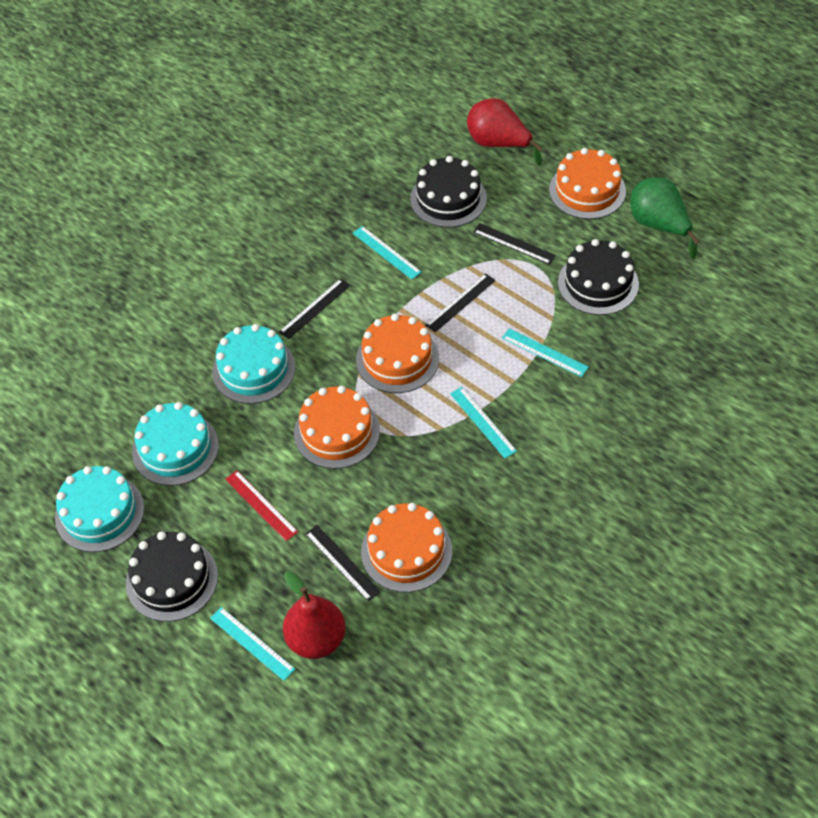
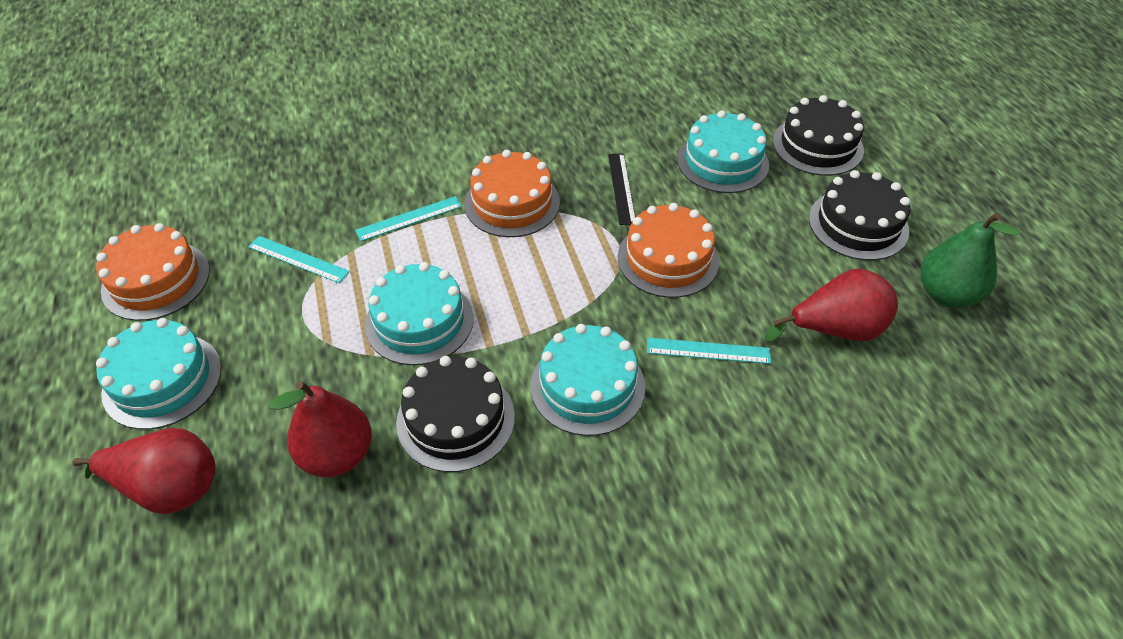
black ruler: [279,279,350,339] [305,525,380,602] [425,273,495,333] [473,223,556,265] = 4 -> [608,153,635,225] = 1
orange cake: [294,386,380,469] [356,314,439,393] [361,503,452,592] [549,148,626,219] = 4 -> [96,223,210,321] [464,150,560,237] [618,203,719,298] = 3
red pear: [283,572,346,659] [467,98,542,166] = 2 -> [72,428,215,514] [270,381,372,477] [765,269,898,342] = 3
red ruler: [225,470,298,541] = 1 -> none = 0
turquoise cake: [55,466,144,552] [132,402,219,486] [212,324,296,404] = 3 -> [96,318,221,429] [365,262,474,365] [531,324,645,436] [677,111,769,193] = 4
turquoise ruler: [210,607,295,681] [353,226,422,279] [450,387,517,458] [502,328,589,377] = 4 -> [248,236,350,283] [355,196,462,241] [647,338,771,364] = 3

